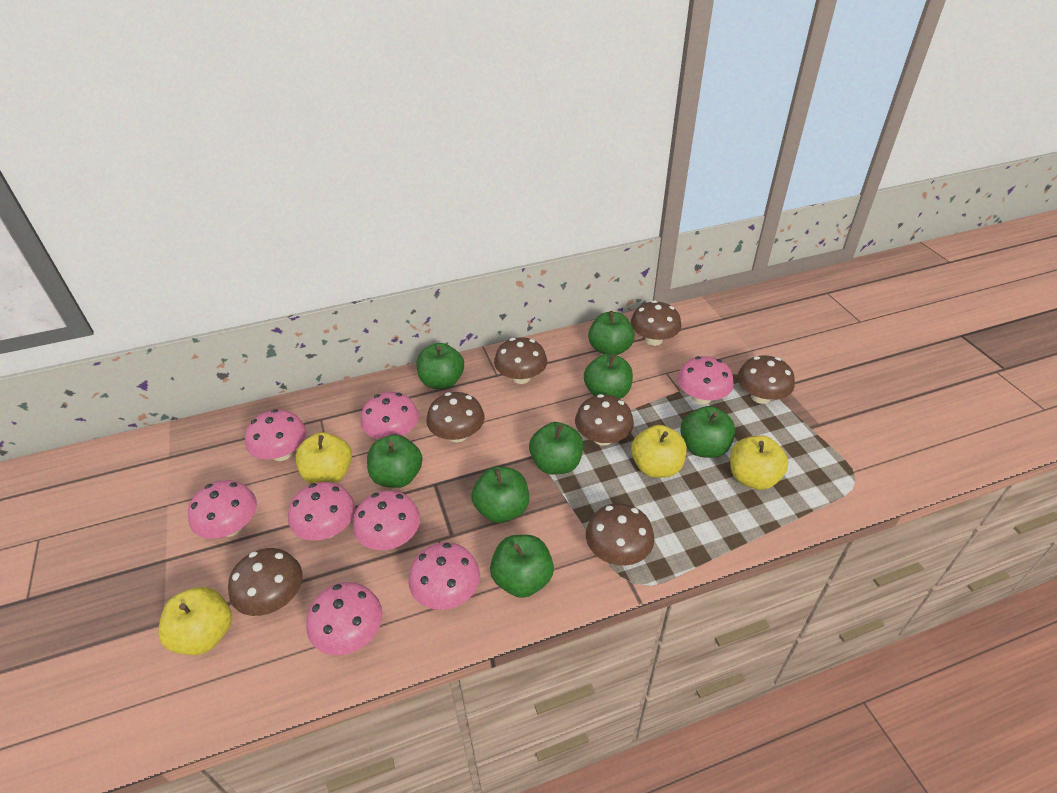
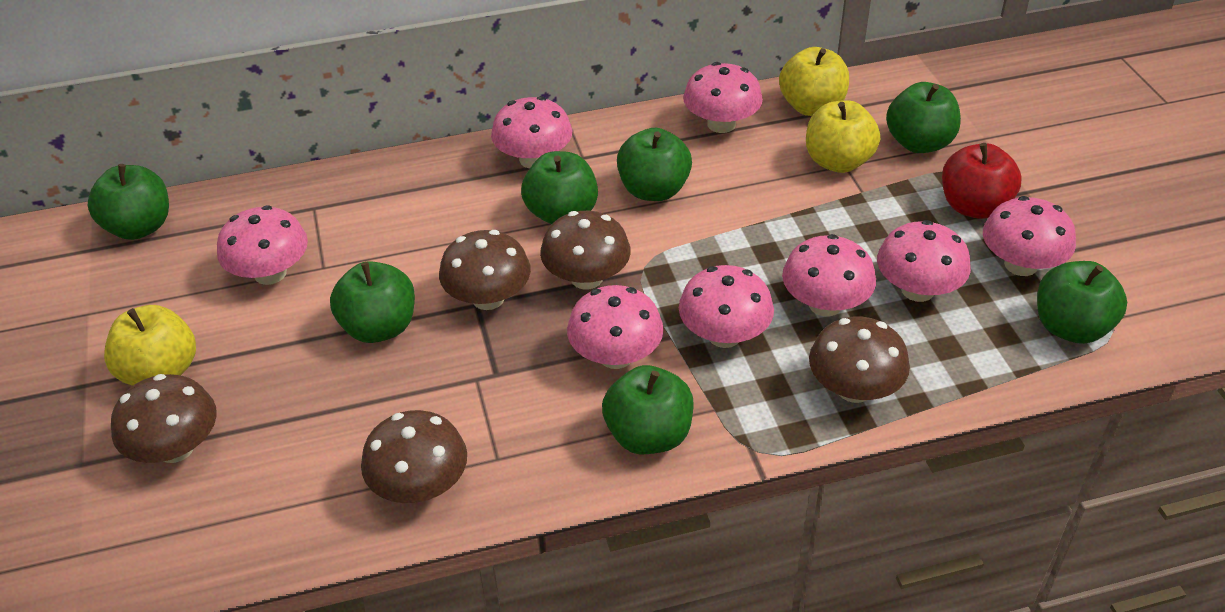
brown mushroom: [228,548,302,616] [426,392,484,442] [494,337,547,384] [575,394,634,446] [586,503,654,566] [631,300,681,346] [737,356,795,404] = 7 -> [111,374,217,463] [361,410,467,503] [439,230,531,310] [540,211,631,290] [809,317,910,403] = 5
green apple: [367,434,423,488] [416,343,464,389] [471,467,529,523] [490,535,554,598] [529,422,583,475] [584,354,633,399] [588,311,635,355] [680,406,735,458] = 8 -> [88,164,169,240] [330,261,415,343] [521,151,598,224] [602,365,694,454] [617,128,692,201] [886,82,961,153] [1037,261,1127,344] = 7
red apple: none = 0 -> [942,143,1022,219] = 1
yellow apple: [158,587,232,655] [295,432,352,484] [631,425,687,478] [730,436,788,490] = 4 -> [104,305,196,386] [779,47,849,116] [806,100,880,173] = 3

